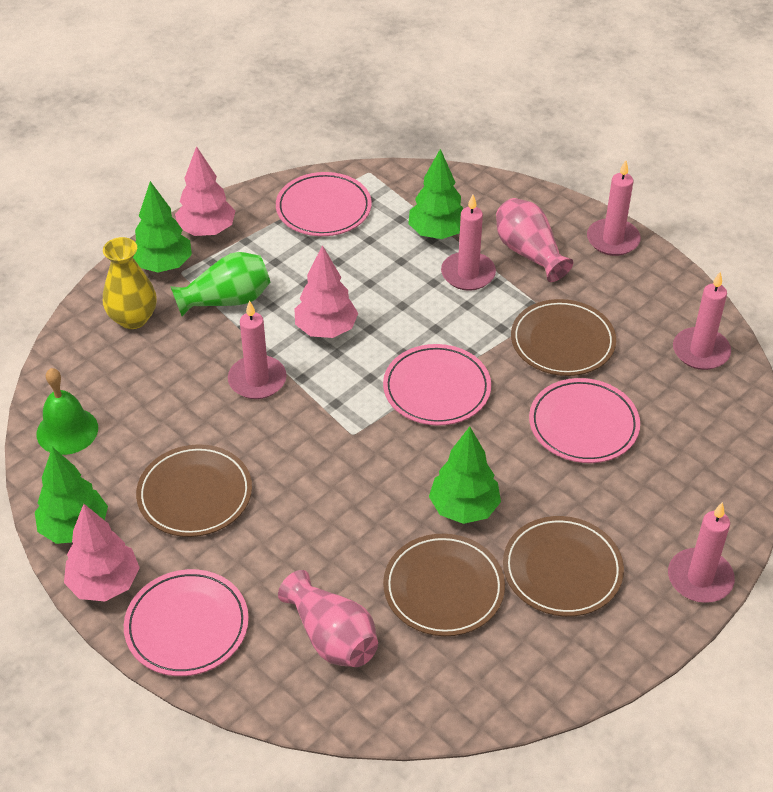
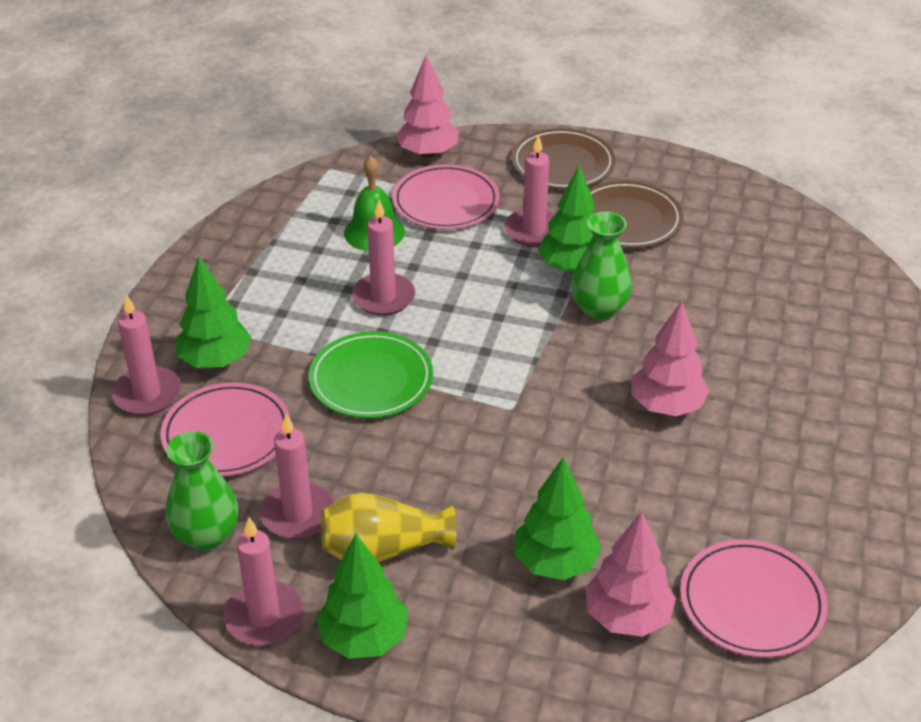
brown plate: [136,444,252,537] [383,534,505,636] [503,516,624,617] [511,299,616,376] = 4 -> [511,128,616,189] [589,181,683,248] = 2
green plate: none = 0 -> [309,331,433,418] = 1
green vase: [170,252,270,317] = 1 -> [166,431,238,551] [571,212,632,320] = 2
pink plate: [124,569,249,676] [276,172,372,236] [383,344,491,426] [529,378,640,463] = 4 -> [160,382,291,476] [392,164,500,230] [680,539,828,658] = 3
pink vase: [278,570,378,667] [496,198,573,282] = 2 -> none = 0

